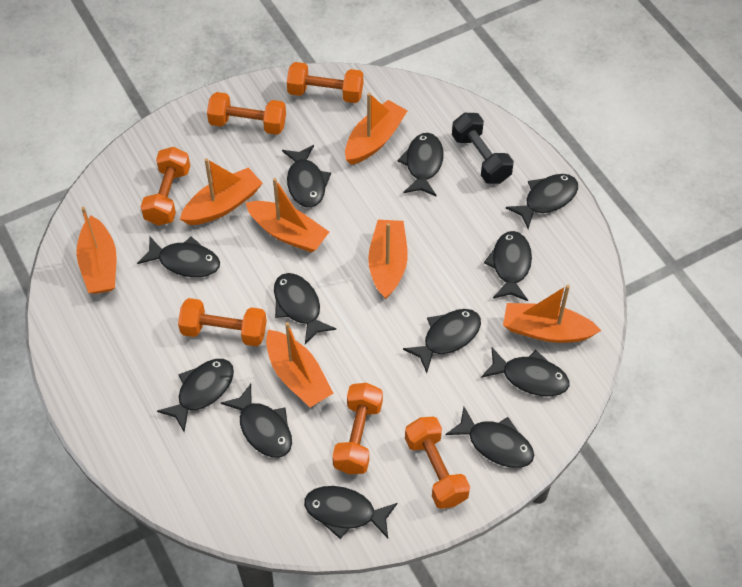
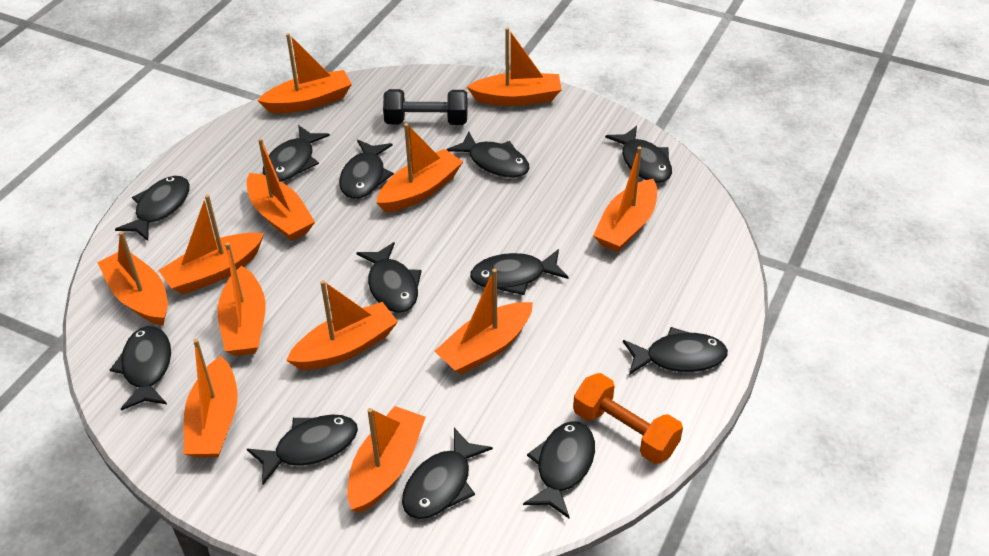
orange boat: [77,207,117,294] [180,158,263,225] [246,178,329,253] [266,322,334,407] [345,93,408,165] [368,220,408,299] [503,285,601,343] = 7 -> [97,231,168,326] [158,194,264,294] [184,339,238,458] [217,242,266,356] [247,138,315,241] [257,33,352,113] [286,280,398,370] [347,406,426,513] [376,123,463,212] [434,269,533,375] [467,28,562,106] [593,146,657,252] = 12
orange dumbbell: [141,147,190,226] [178,298,267,346] [207,92,286,135] [287,62,363,103] [332,383,383,474] [405,417,470,509] = 6 -> [573,373,683,464] = 1

